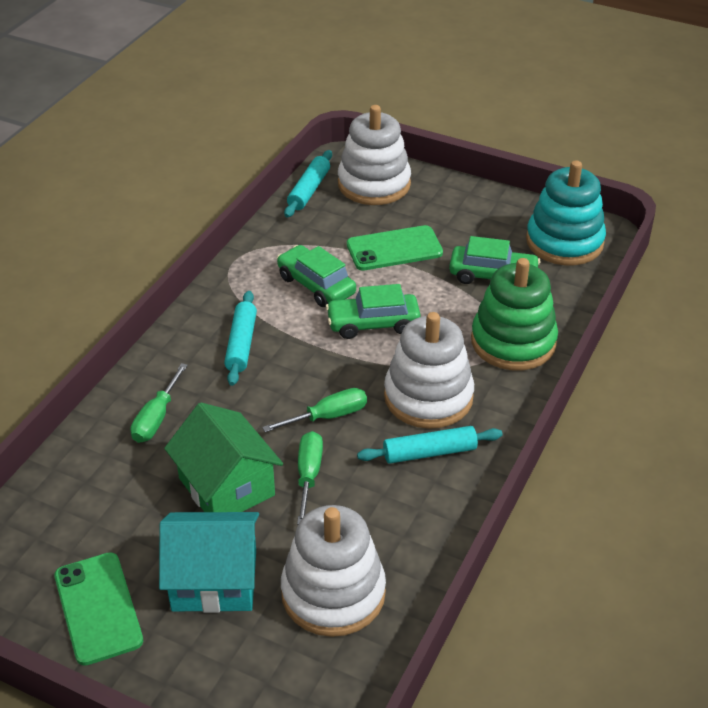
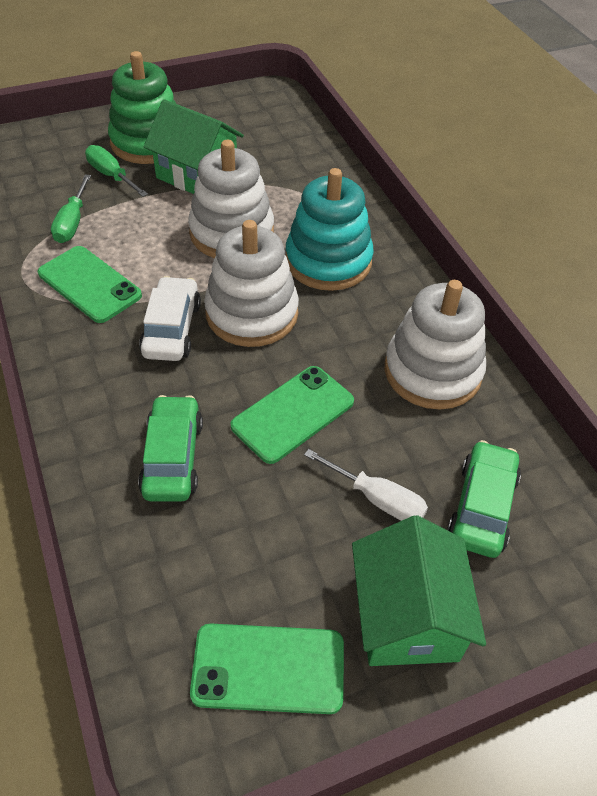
green car: [277,245,356,307] [326,284,421,339] [449,236,541,284] = 3 -> [138,395,203,502] [447,440,521,558] = 2
green house: [164,402,283,512] = 1 -> [144,99,244,194] [352,515,486,666] = 2
green phone: [54,552,143,666] [347,225,443,270] = 2 -> [38,246,142,323] [190,623,344,714] [231,366,354,464] = 3
green screwdriver: [131,363,188,443] [262,388,367,432] [297,431,323,525] = 3 -> [51,175,91,243] [85,145,148,197] = 2
turquoise house: [159,512,259,613] = 1 -> none = 0
turquoise rolling pin: [224,291,257,386] [284,150,332,218] [357,426,503,464] = 3 -> none = 0
white car: none = 0 -> [139,276,201,361] = 1
white screwdriver: none = 0 -> [304,449,428,521] = 1

